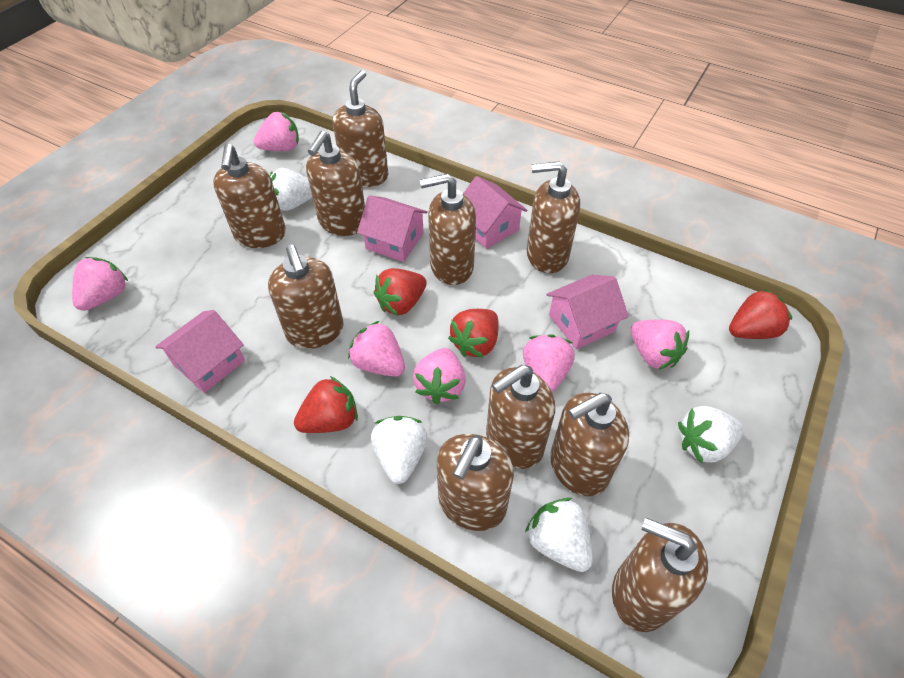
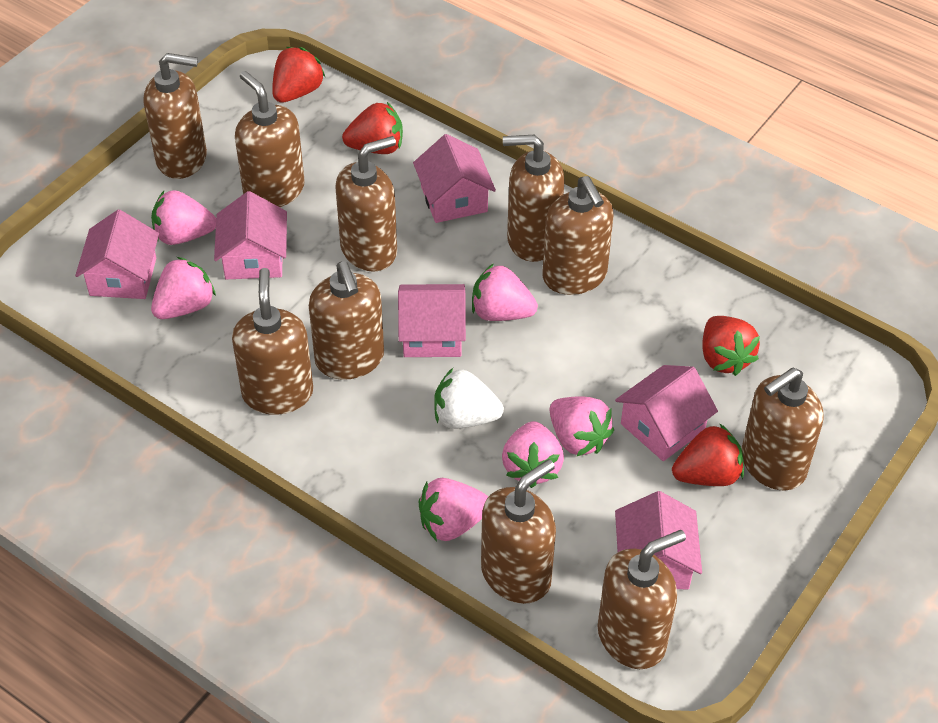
pink house: [155,310,245,393] [357,195,428,262] [463,176,528,249] [547,275,629,349] = 4 -> [75,210,159,299] [214,191,287,279] [398,284,466,357] [413,134,496,223] [615,365,718,461] [615,491,702,589] = 6
white strawberry: [270,168,312,211] [371,416,428,484] [525,498,593,572] [678,406,744,463] = 4 -> [434,368,504,429] = 1

